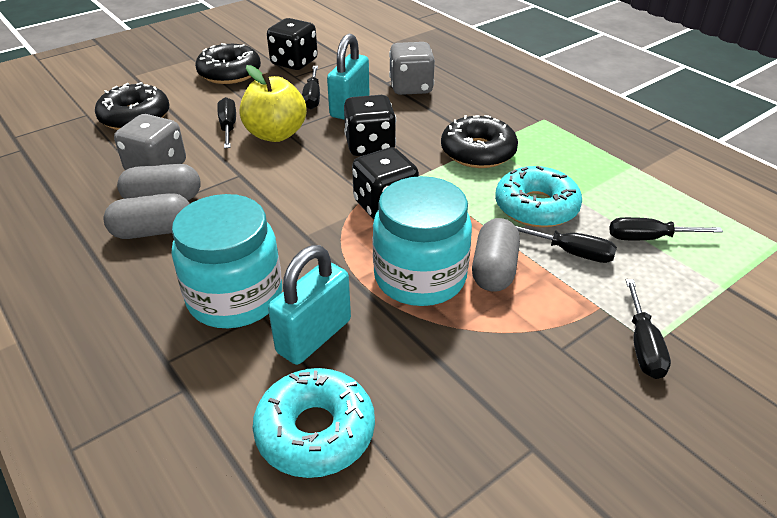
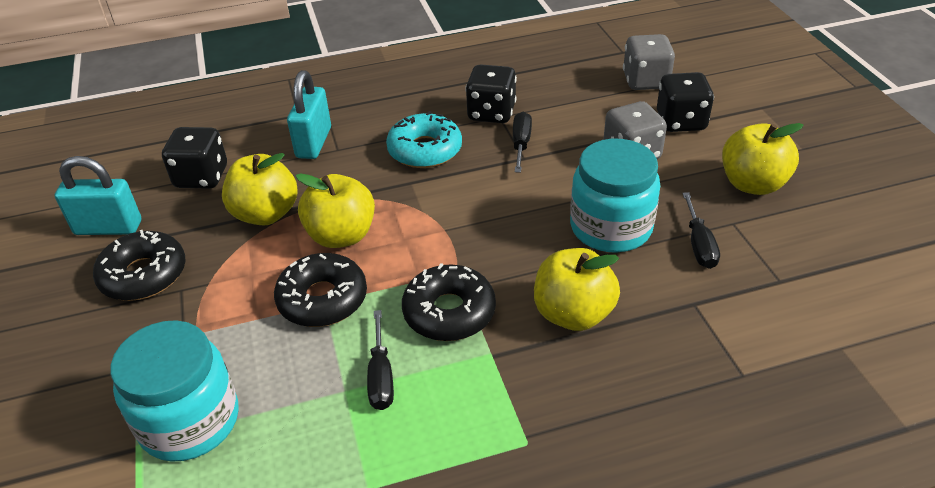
black screwdriver: [217,97,236,148] [302,66,320,109] [516,226,617,263] [609,217,723,240] [625,279,671,379] = 5 -> [367,310,394,410] [513,112,532,173] [682,192,720,269] = 3
grey capsule: [103,193,190,239] [117,164,201,200] [472,218,520,292] = 3 -> none = 0
turquoise donut: [252,368,375,478] [495,166,582,228] = 2 -> [386,111,462,168] = 1
yellow apple: [240,65,307,142] = 1 -> [222,153,298,226] [296,173,375,248] [534,248,620,331] [722,123,803,195] = 4

